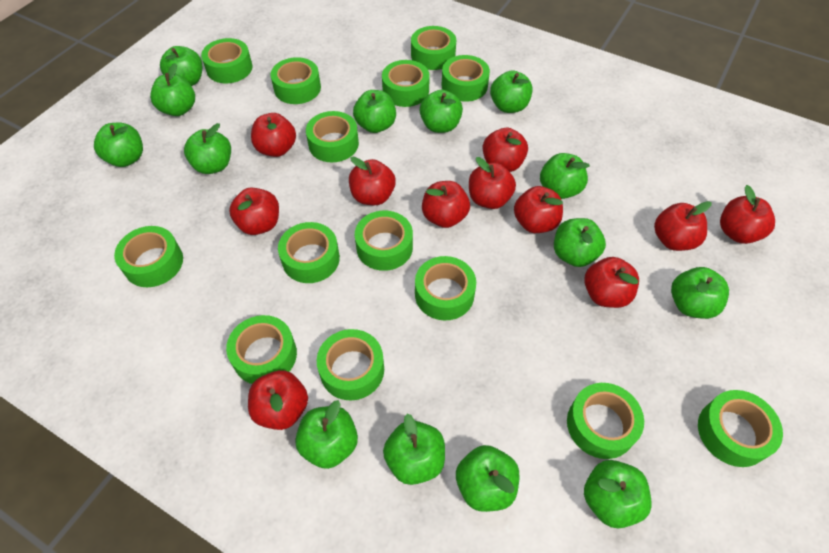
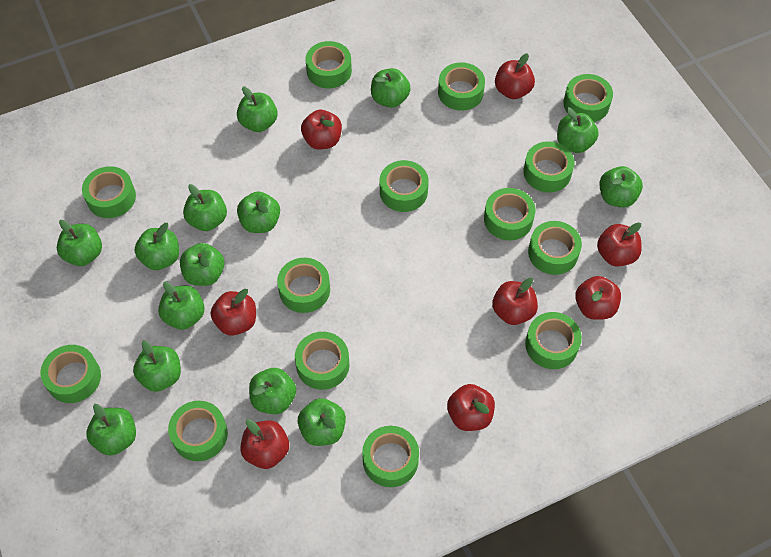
red apple: [229,188,279,235] [248,370,308,430] [251,113,296,157] [349,157,396,205] [422,181,470,228] [469,157,516,209] [483,128,528,172] [514,186,563,233] [584,257,639,308] [654,201,712,251] [720,185,775,244] = 11 -> [211,289,256,336] [240,419,289,469] [301,110,342,149] [447,384,495,431] [492,278,538,325] [495,53,535,99] [575,276,621,320] [597,223,642,267] = 8

